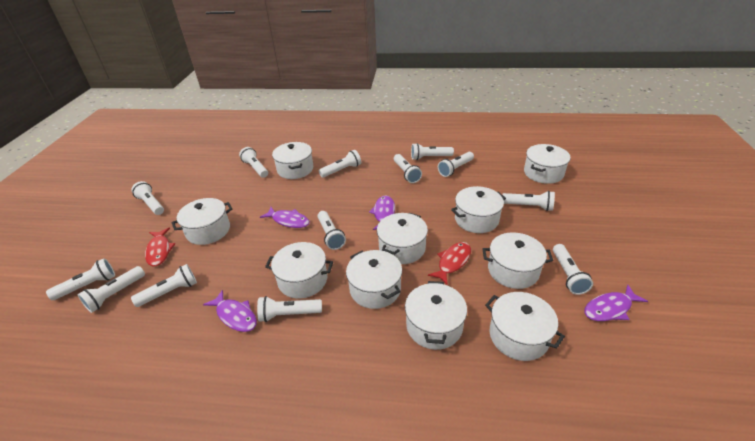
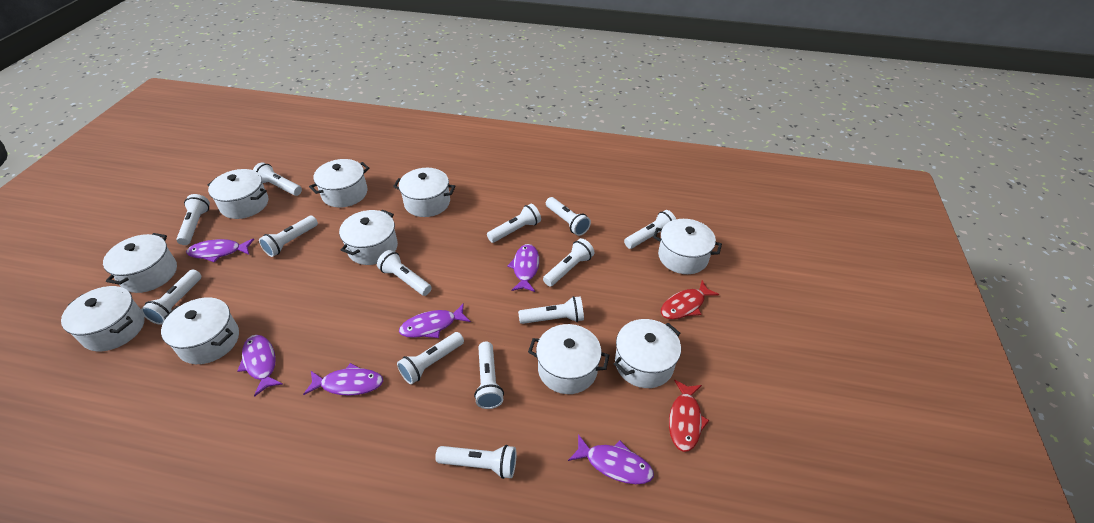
purple fish: [203,290,257,332] [260,207,310,228] [369,195,395,230] [584,285,648,321] = 4 -> [186,238,254,263] [237,335,283,396] [303,363,383,396] [399,303,471,338] [507,244,539,292] [568,434,654,484] = 6

